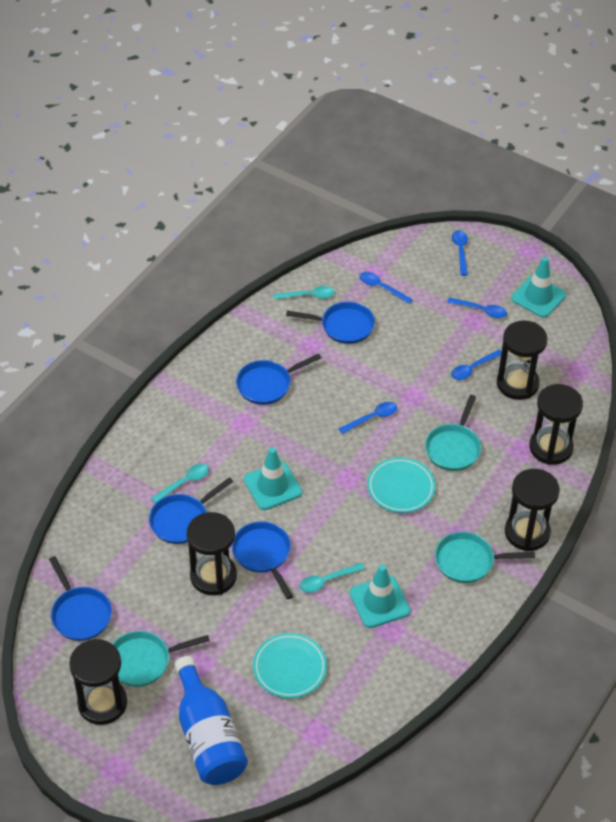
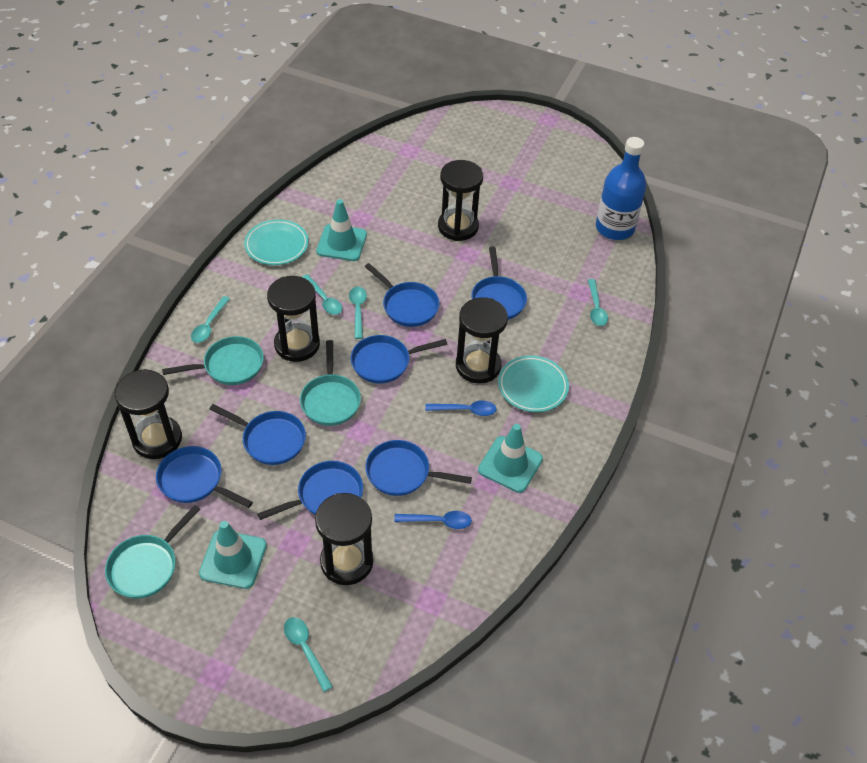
blue pan: [49,556,112,641] [149,477,233,544] [232,521,293,599] [236,354,321,405] [286,302,375,344] = 5 -> [156,446,253,508] [209,404,306,465] [257,461,363,520] [351,335,448,383] [364,263,439,327] [365,440,472,496] [471,247,527,320] = 7
blue spoon: [339,402,397,434] [360,272,413,304] [447,297,507,318] [451,350,502,380] [452,230,468,276] = 5 -> [394,511,472,529] [425,400,496,416] = 2
turquoise spoon: [151,464,209,504] [273,286,335,299] [299,563,365,593] = 3 -> [191,296,230,343] [284,617,333,692] [302,274,342,315] [349,287,367,339] [588,279,608,326] = 5

